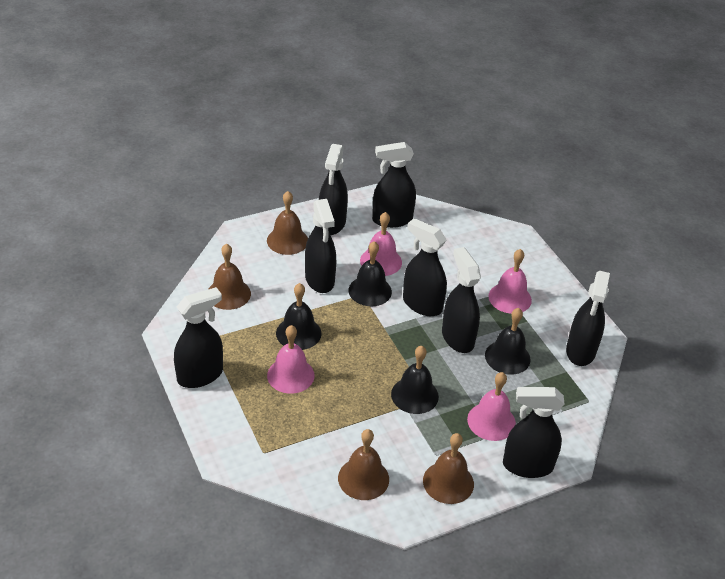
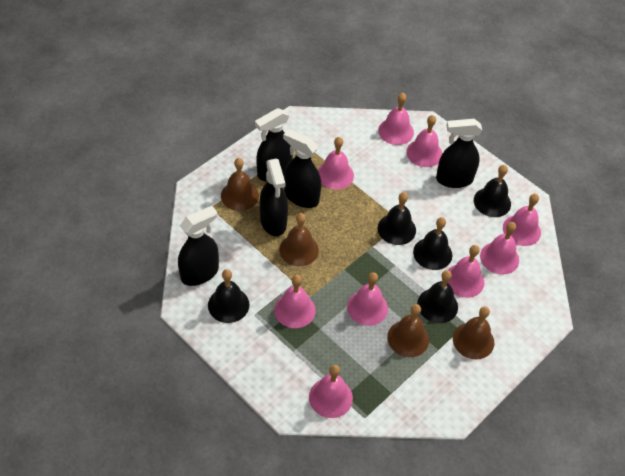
black bell: [276,283,322,350] [349,241,392,306] [391,346,439,414] [485,308,531,375] = 4 -> [208,269,249,323] [378,192,416,245] [413,217,452,270] [417,270,458,323] [474,165,511,217] = 5
black spray bottle: [174,287,223,388] [305,199,336,293] [319,144,348,235] [372,142,416,228] [403,218,447,316] [442,247,481,353] [503,387,564,478] [566,271,610,366] = 8 -> [178,206,219,286] [255,108,293,182] [260,159,288,236] [283,129,321,208] [436,119,482,188] = 5
pink bell: [267,325,314,394] [360,212,402,276] [467,372,516,441] [488,249,532,314] = 4 -> [274,275,316,328] [309,365,353,418] [318,137,354,190] [347,272,388,326] [378,93,414,145] [406,115,442,167] [448,245,484,298] [480,222,519,275] [503,194,541,246] = 9

